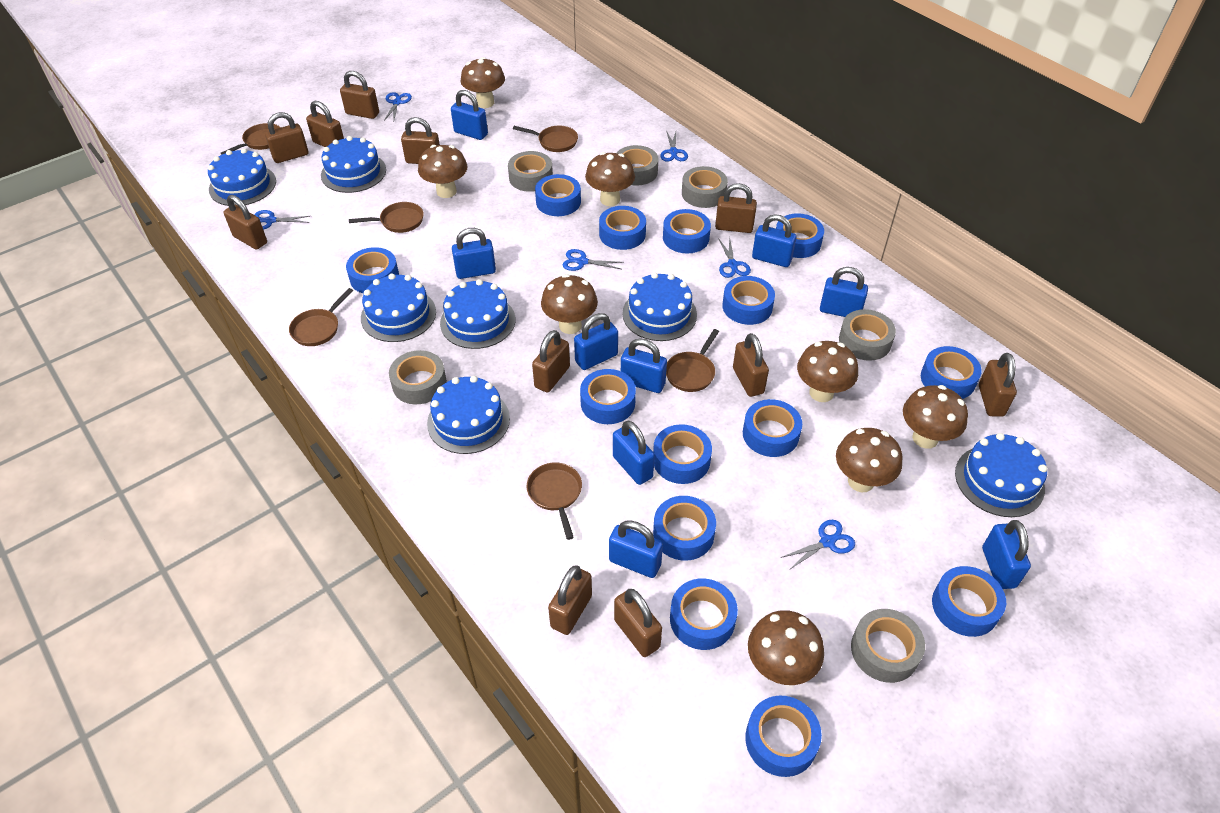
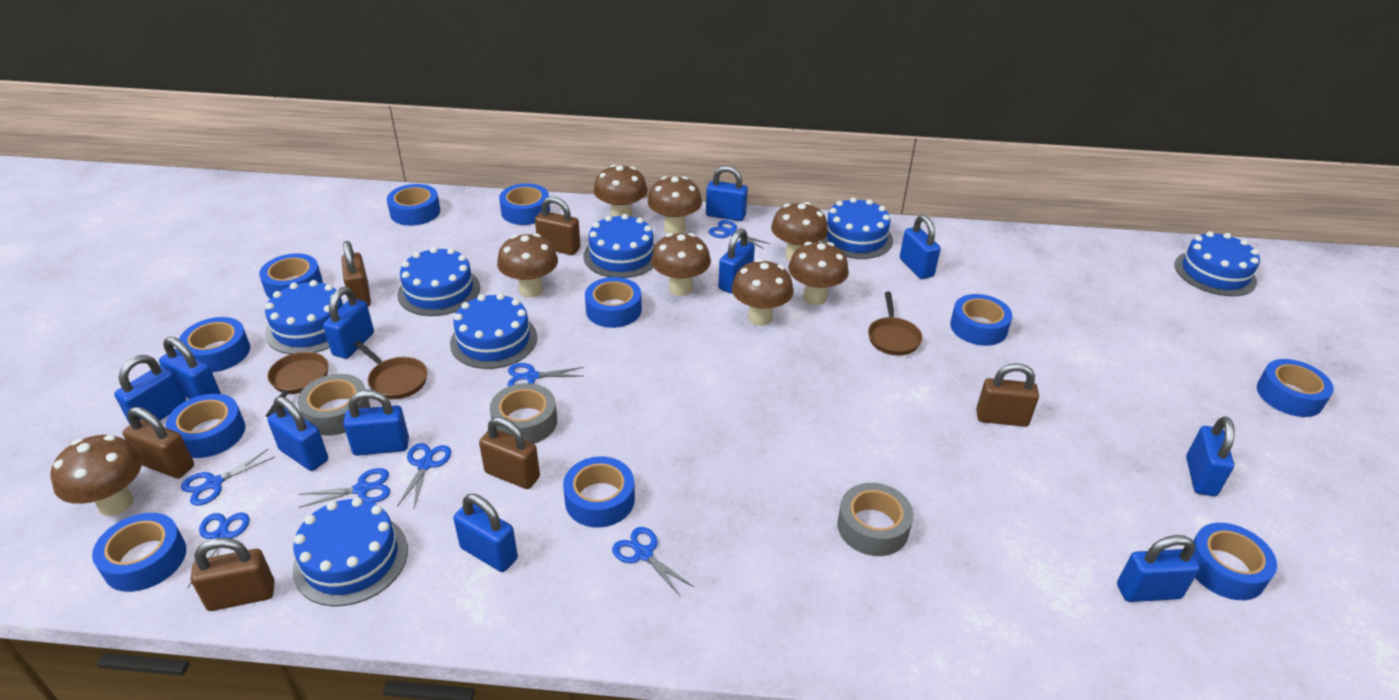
blue padlock: [451,90,488,140] [452,228,496,279] [574,313,618,370] [609,521,663,578] [613,420,655,485] [621,338,667,393] [752,214,797,267] [820,267,868,317] [982,520,1031,589] = 9 -> [114,355,186,425] [159,337,221,399] [267,396,328,471] [323,287,374,359] [343,390,409,456] [453,494,518,572] [706,166,748,221] [718,228,755,294] [900,215,941,279] [1117,535,1200,602] [1186,416,1235,496] = 11
blue scissors: [255,210,310,230] [384,92,412,121] [563,249,623,271] [660,130,688,162] [718,237,751,278] [780,520,855,570] = 6 -> [181,449,275,506] [187,513,250,589] [299,468,390,508] [397,443,451,508] [508,363,584,387] [612,527,694,597] [709,220,770,249] = 7
blue tape: [346,247,399,294] [535,174,581,216] [580,369,636,424] [599,206,646,250] [653,424,712,484] [653,496,716,561] [663,209,711,253] [670,578,738,650] [722,276,775,325] [743,399,802,457] [745,696,822,777] [776,213,824,258] [921,346,982,399] [932,566,1006,637] = 14 -> [92,513,186,592] [166,394,245,458] [179,317,250,372] [259,253,323,298] [387,184,440,226] [499,184,550,225] [563,456,635,528] [585,277,642,328] [950,294,1012,346] [1193,523,1277,600] [1257,359,1334,417] = 11
brown padlock: [224,195,267,250] [265,112,308,163] [306,101,344,147] [340,71,379,119] [401,117,440,164] [532,330,570,393] [548,566,592,635] [614,589,662,657] [715,183,757,233] [733,333,769,397] [979,353,1017,417] = 11 -> [123,407,194,479] [191,537,275,611] [342,241,371,306] [479,417,540,489] [535,197,581,255] [976,363,1039,427] = 6
brown pan: [221,123,281,155] [289,288,353,346] [349,202,424,233] [513,126,578,152] [527,462,582,540] [666,329,719,392] = 6 -> [266,352,329,417] [354,341,427,399] [868,292,922,355] = 3
grey tape: [389,350,447,404] [508,151,553,192] [617,145,658,186] [682,166,728,208] [839,309,896,361] [851,609,925,683] = 6 -> [297,374,370,436] [490,383,557,444] [837,483,914,556] = 3

